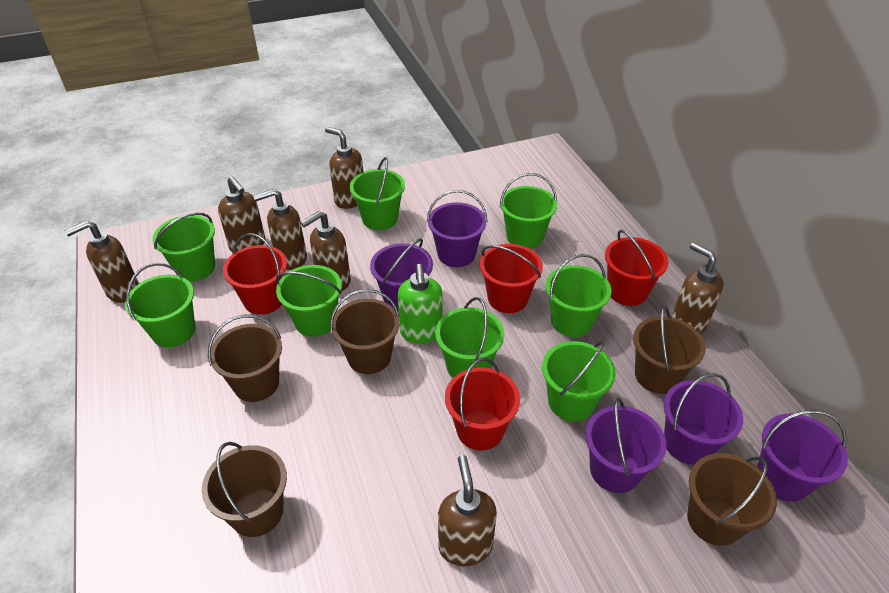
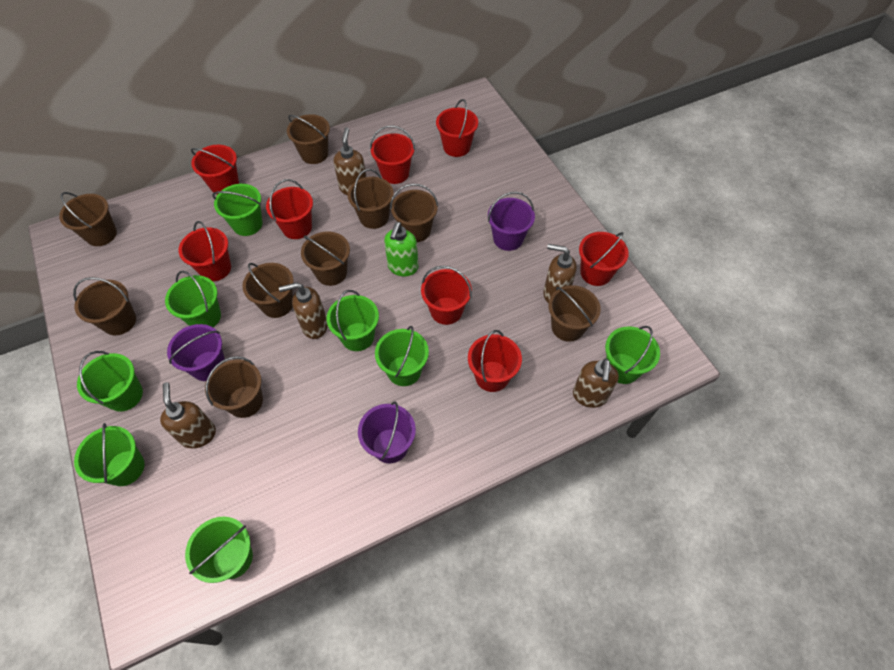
brown bucket: [202,442,287,537] [208,315,282,402] [330,289,400,374] [633,306,706,394] [687,453,777,546] = 5 -> [59,192,117,246] [73,277,136,335] [205,356,263,418] [242,263,294,318] [287,114,330,164] [301,232,350,286] [348,169,394,229] [390,184,438,242] [548,285,601,342] = 9
brown soap dispenser: [65,220,139,303] [218,177,265,253] [253,189,307,270] [300,211,351,291] [325,127,363,209] [438,455,497,566] [672,243,724,334] = 7 -> [160,382,216,448] [279,282,328,339] [334,127,366,195] [543,244,577,303] [573,358,619,408] = 5
purple bucket: [370,238,433,312] [427,190,488,267] [586,398,666,493] [664,373,743,465] [757,410,848,502] = 5 -> [167,324,225,381] [358,402,416,463] [488,192,535,251] = 3
red bucket: [223,233,287,315] [445,358,520,450] [480,244,543,313] [605,230,668,306] = 4 -> [178,221,231,281] [191,145,239,195] [266,179,313,239] [370,125,415,184] [421,266,472,325] [436,99,478,157] [468,330,522,392] [579,232,629,286] = 8

